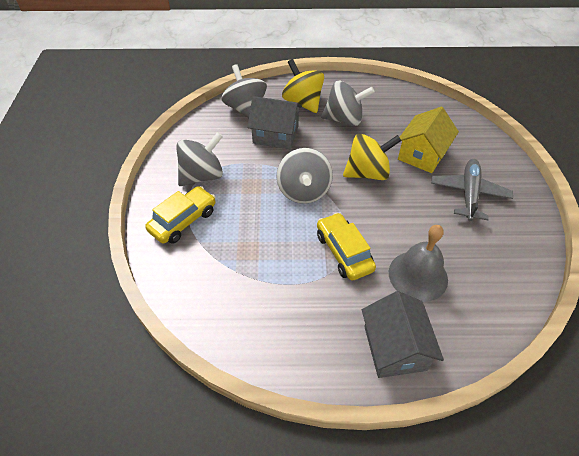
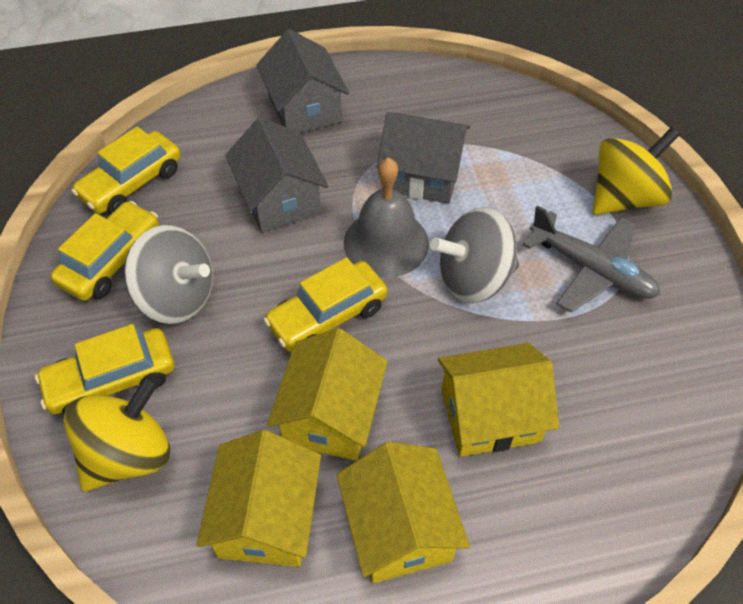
grey house: [248,96,302,149] [362,291,444,378] = 2 -> [225,117,328,232] [257,29,349,133] [377,112,470,204] = 3
grey spinning top: [176,132,223,186] [222,64,267,118] [277,148,333,204] [321,81,375,126] = 4 -> [124,225,213,324] [430,207,519,303] = 2
yellow car: [145,186,216,244] [317,213,376,281] = 2 -> [35,324,174,415] [50,201,159,301] [71,127,181,214] [263,257,387,352] = 4
yellow house: [398,107,459,173] = 1 -> [196,430,321,567] [267,328,388,461] [336,441,470,583] [438,343,559,457] = 4

